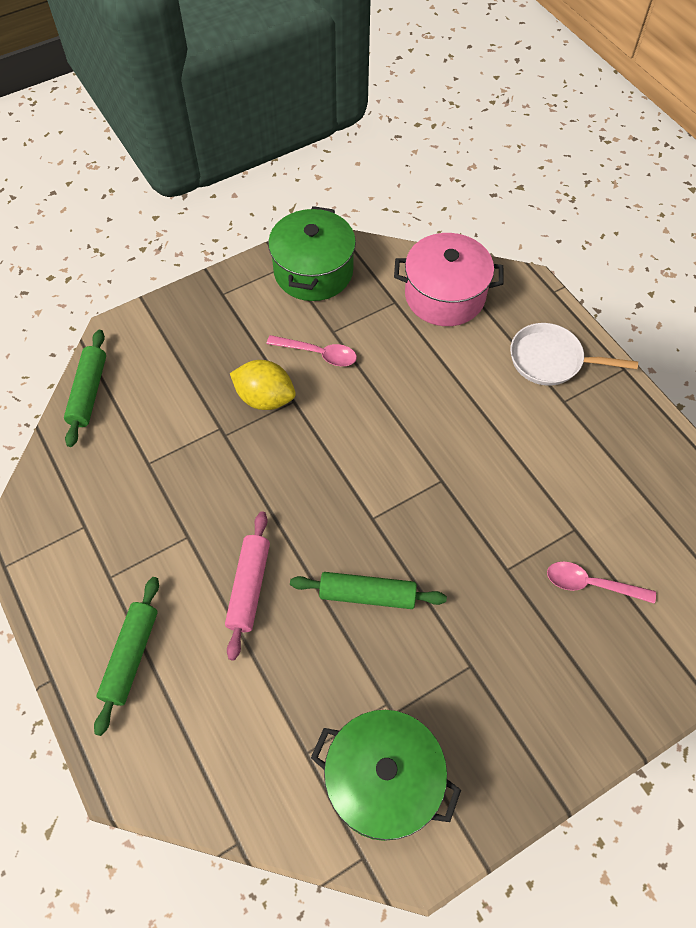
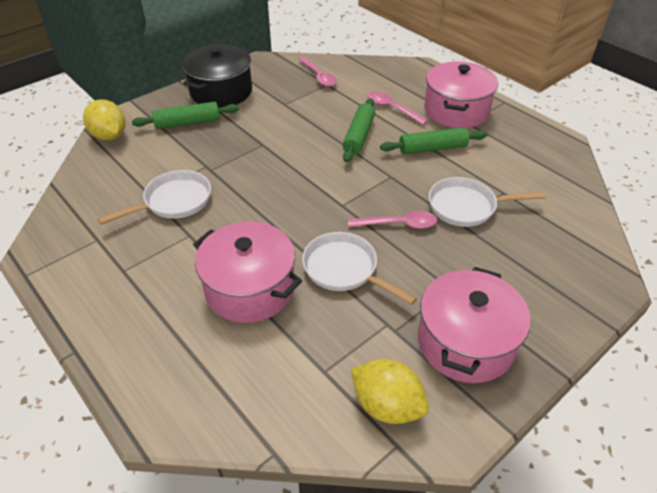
black pot: none = 0 -> [182,44,252,108] = 1
green pot: [268,206,356,301] [311,710,461,841] = 2 -> none = 0
pink pot: [394,233,504,326] = 1 -> [193,221,302,323] [418,267,531,383] [424,62,498,128] = 3
pink rolling pin: [225,511,270,661] = 1 -> none = 0
pink spoon: [266,335,357,366] [547,561,656,604] = 2 -> [298,57,337,87] [348,211,438,229] [367,91,428,125] = 3
white pan: [510,323,638,386] = 1 -> [98,170,211,225] [302,232,417,305] [429,177,546,227] = 3
yellow lemon: [230,360,296,410] = 1 -> [83,99,126,140] [351,359,429,424] = 2

